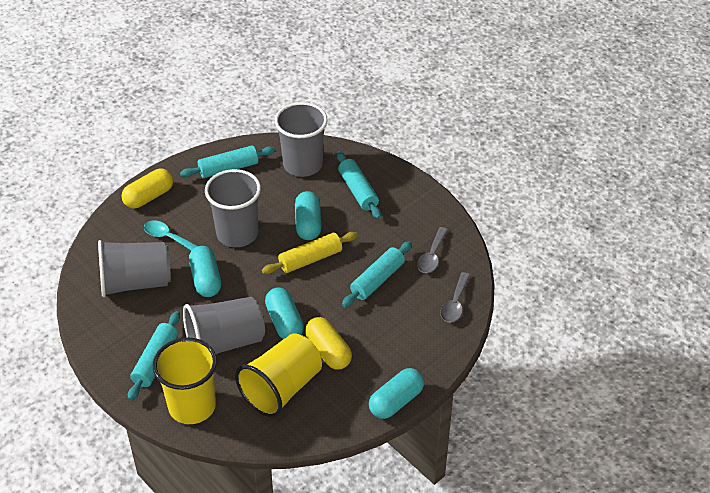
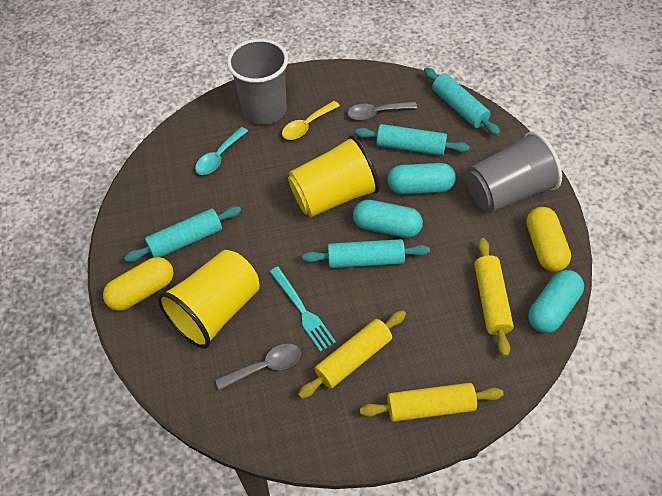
grey cup: [98,240,171,297] [183,297,265,354] [205,169,261,247] [275,102,328,177] = 4 -> [227,39,288,125] [466,131,562,213] = 2
turquoise capsule: [189,246,221,297] [265,288,304,339] [295,191,322,240] [369,368,424,419] = 4 -> [353,200,423,238] [387,163,456,194] [528,270,584,333] = 3
turquoise fork: none = 0 -> [270,267,336,352] = 1
yellow rolling pin: [262,232,358,274] = 1 -> [298,310,406,399] [360,383,504,422] [474,238,514,357] = 3
yellow spoon: none = 0 -> [282,101,340,140] = 1

